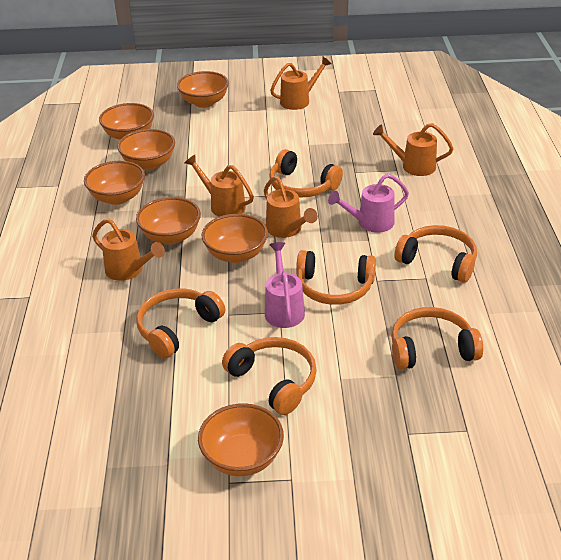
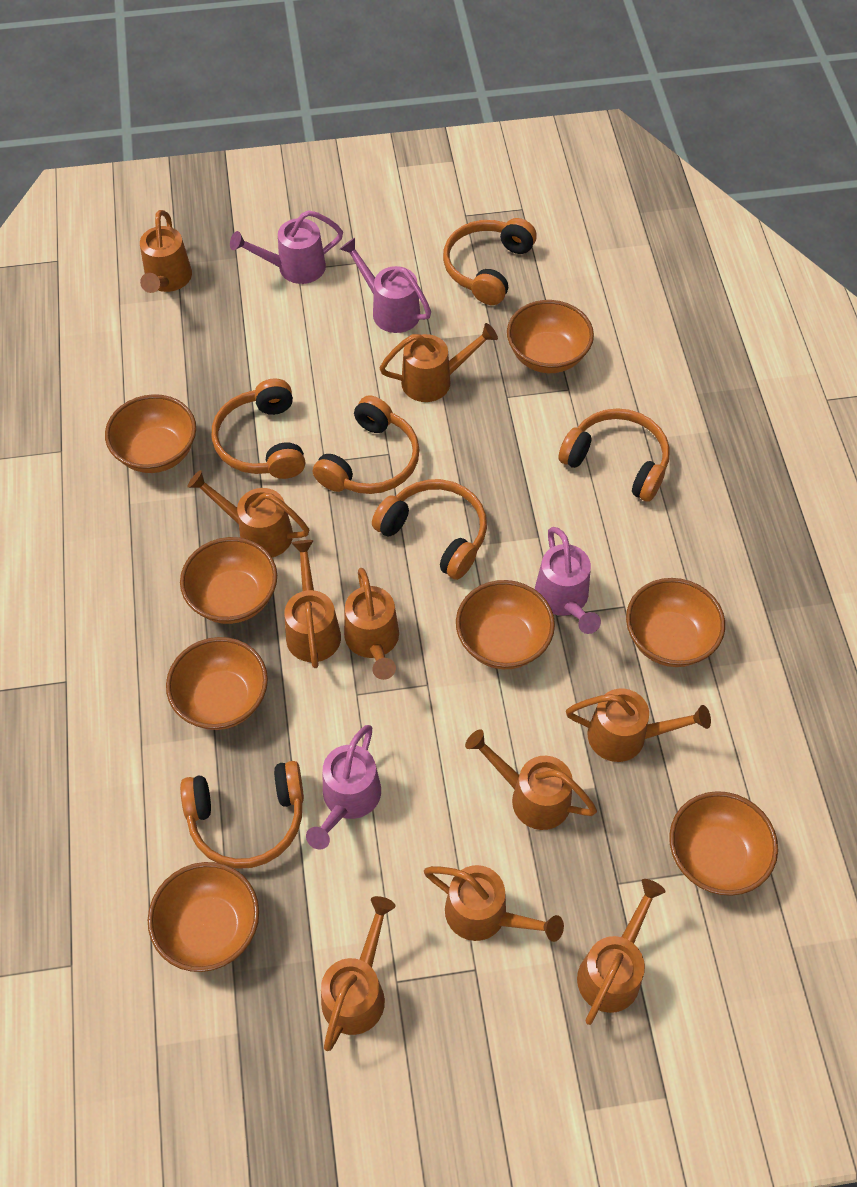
orange bowl: [84,161,145,205] [99,103,154,140] [117,129,175,170] [136,197,201,245] [177,71,229,108] [198,403,284,476] [202,214,268,263] = 7 -> [105,394,196,473] [148,862,259,972] [166,637,268,730] [180,537,277,624] [456,580,555,669] [507,300,594,373] [626,578,725,667] [669,791,778,896] = 8
orange watering can: [92,218,165,281] [185,155,254,217] [264,176,318,238] [270,57,332,110] [373,123,454,176] = 5 -> [140,210,192,293] [187,470,309,558] [284,540,341,668] [321,896,396,1051] [344,568,399,680] [379,323,498,402] [424,865,564,942] [465,729,597,830] [566,689,711,762] [577,879,665,1025] = 10
pink watering can: [265,242,305,328] [328,174,409,233] = 2 -> [230,210,343,284] [306,725,381,849] [340,238,431,333] [535,527,601,634] = 4

